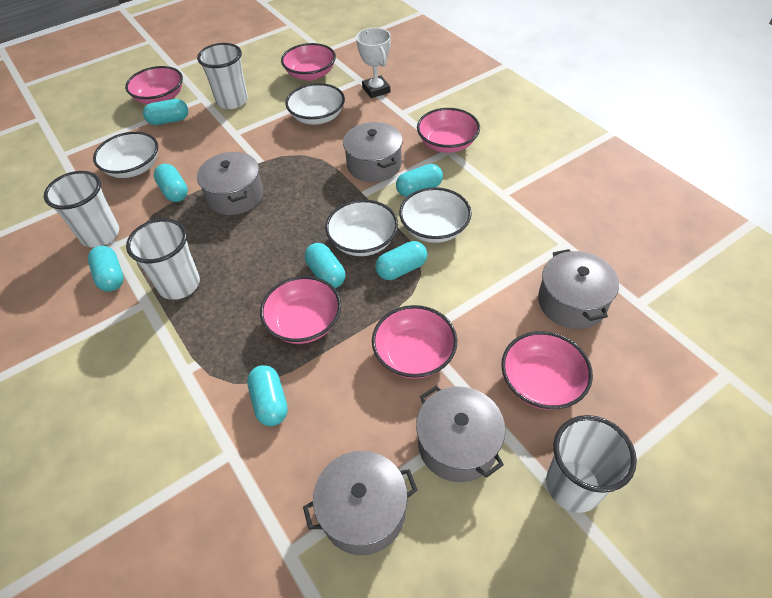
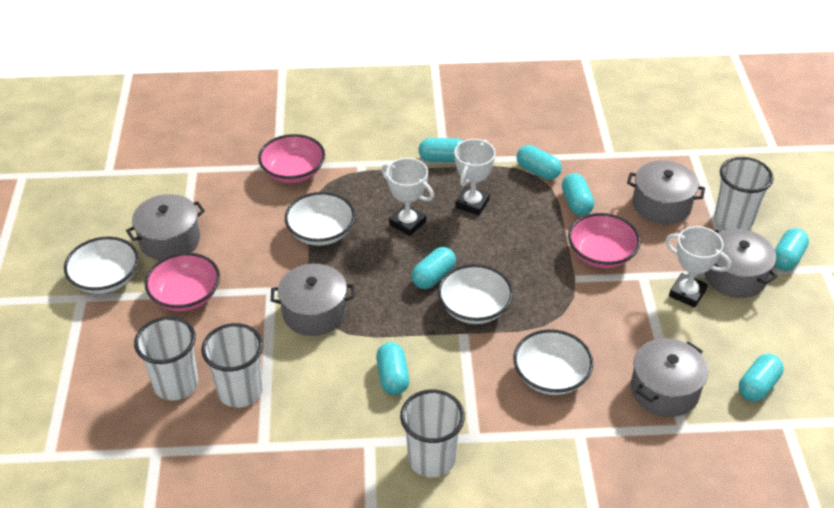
pink bowl: [125,66,183,104] [260,276,341,344] [281,43,336,81] [372,305,457,379] [417,108,480,153] [501,331,593,410] = 6 -> [145,253,220,311] [258,134,325,183] [568,213,641,268] = 3
white trophy: [356,28,391,98] = 1 -> [381,158,434,236] [454,139,496,215] [665,226,731,308] = 3

